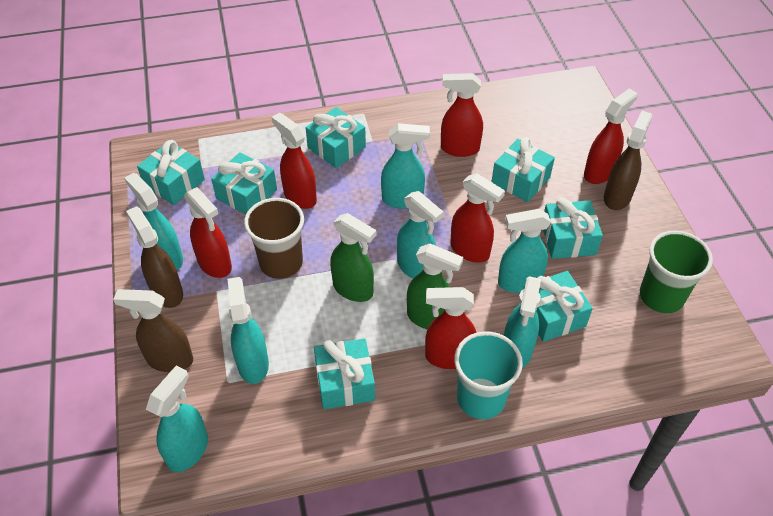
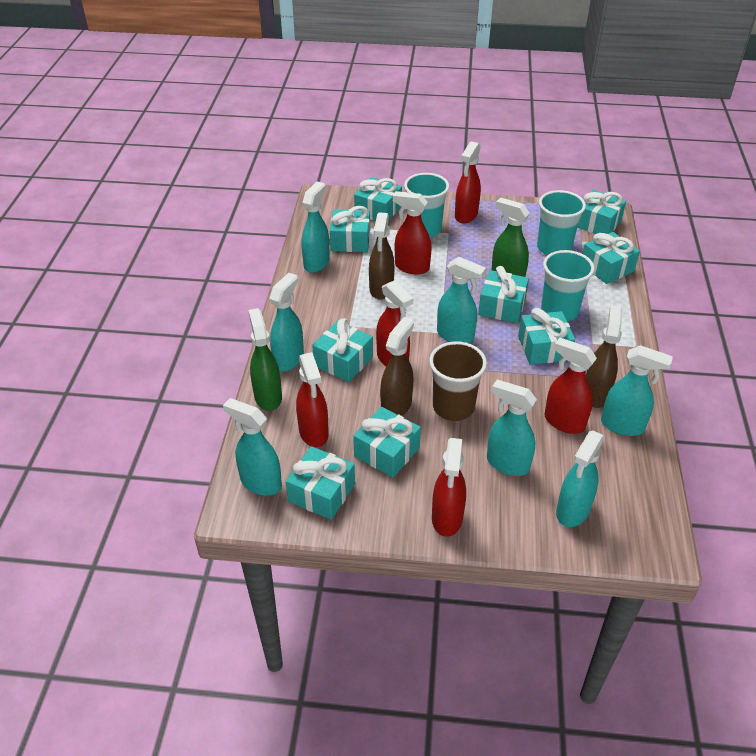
green cup: [640,231,713,313] = 1 -> none = 0
turquoise cup: [454,331,523,419] = 1 -> [404,173,449,237] [537,190,586,255] [541,250,595,321] = 3
turquoise gift: [137,140,205,205] [211,152,277,214] [306,107,366,168] [314,338,375,409] [492,137,555,202] [524,271,593,342] [543,198,603,259] = 7 -> [286,446,355,520] [312,318,373,382] [330,206,370,252] [353,407,421,478] [354,177,402,221] [478,266,529,323] [518,308,575,365] [577,190,626,234] [583,232,640,284] = 9

